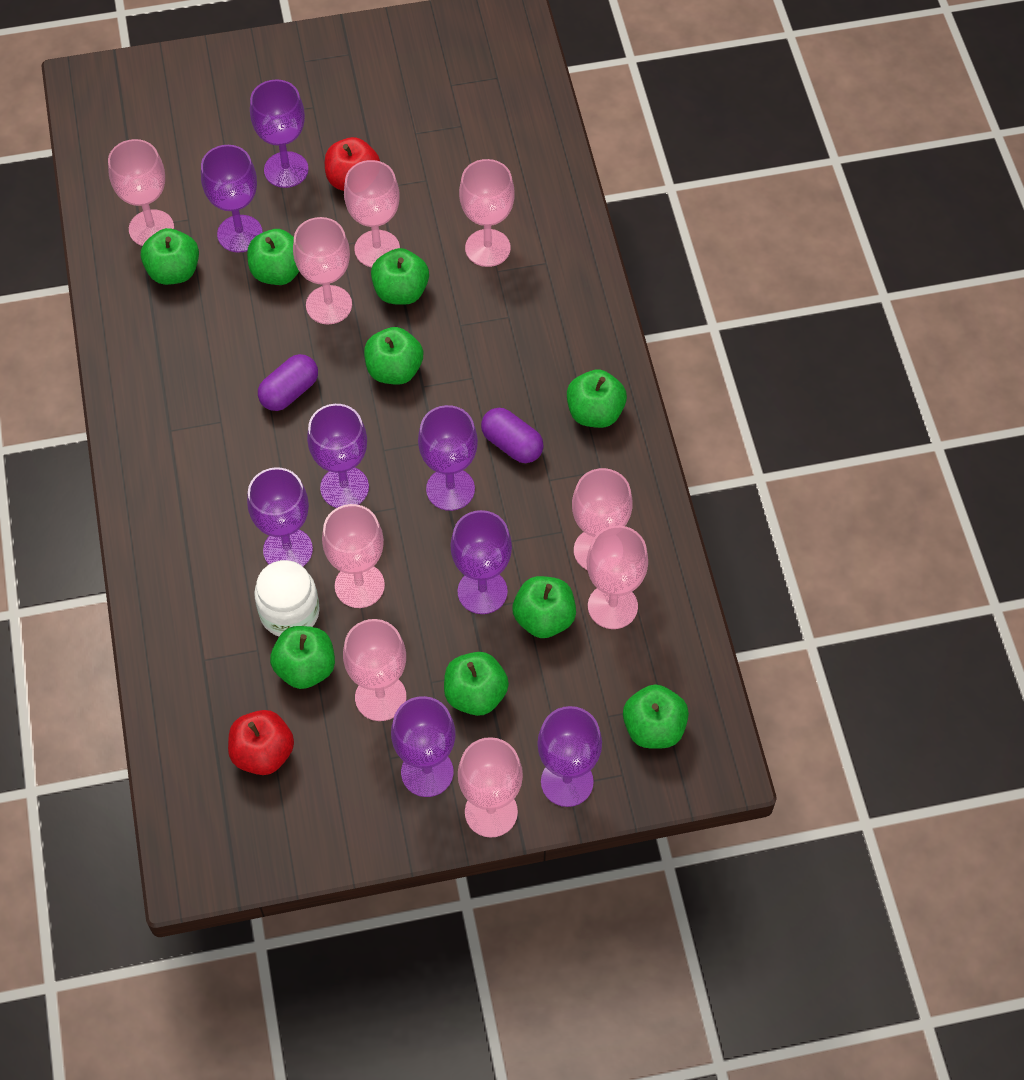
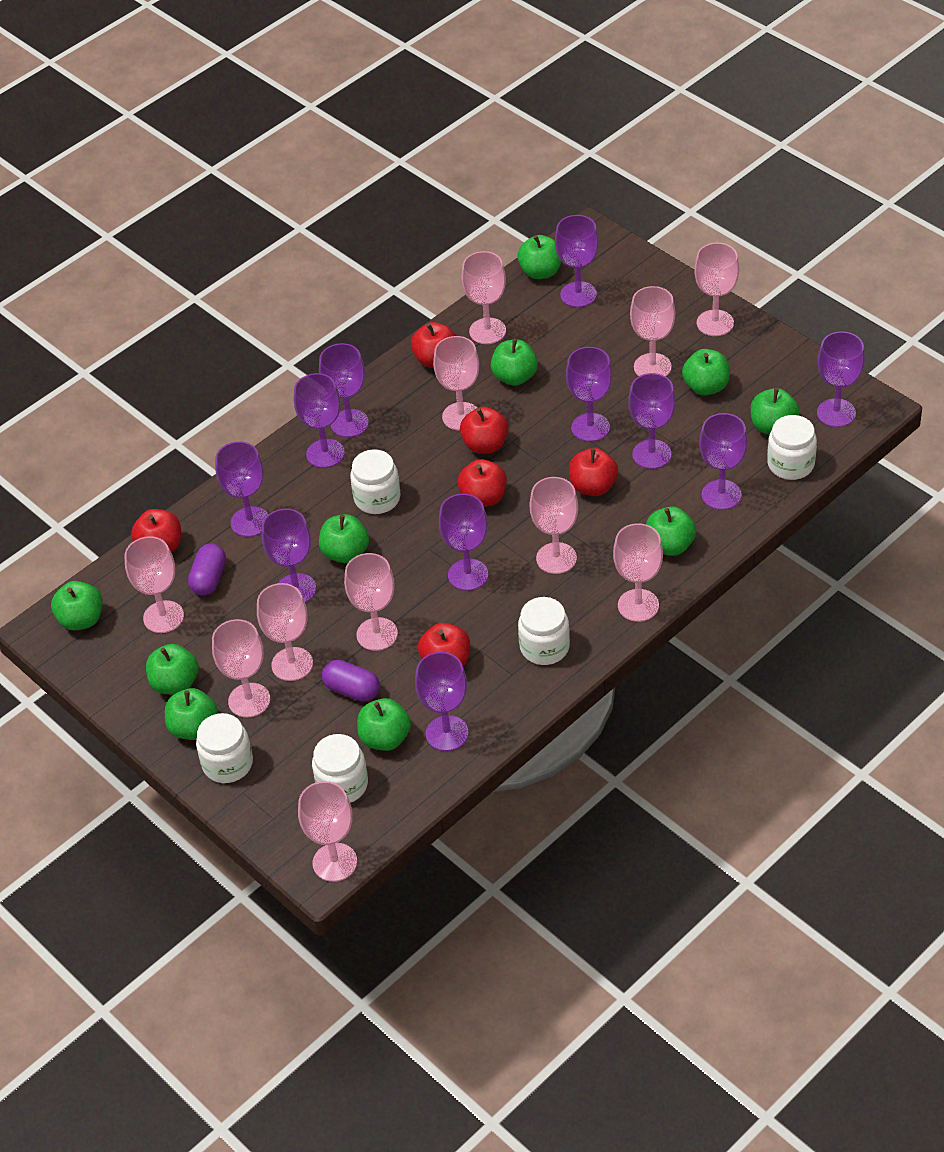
green apple: [141,228,199,285] [247,229,299,285] [270,626,335,689] [364,327,423,385] [371,248,429,305] [444,652,509,716] [513,576,576,638] [567,369,627,428] [623,684,689,749] = 9 -> [51,581,103,630] [146,644,199,694] [165,688,218,740] [319,514,369,563] [357,698,411,751] [491,339,538,386] [517,235,562,279] [646,506,696,556] [682,349,730,395] [751,388,799,435] = 10
pink goblet: [108,139,174,246] [293,217,352,324] [322,504,385,608] [343,619,406,721] [344,160,400,267] [458,737,523,837] [459,159,515,267] [572,468,633,570] [587,526,648,629] = 9 -> [124,536,184,633] [212,619,270,718] [257,583,313,681] [298,781,357,882] [344,553,398,651] [433,336,479,430] [462,251,506,344] [530,477,578,574] [613,523,663,622] [630,286,675,376] [694,243,739,336] = 11
purple goblet: [201,145,263,253] [247,467,313,567] [250,79,309,188] [307,404,369,508] [391,696,455,797] [418,405,478,511] [451,510,512,614] [537,706,602,807] = 8 -> [215,441,268,537] [262,508,316,603] [294,373,345,468] [319,343,369,438] [415,652,469,751] [439,494,488,591] [555,215,599,307] [566,347,612,442] [628,373,675,469] [699,413,748,510] [817,331,865,427] = 11
red apple: [228,710,294,775] [325,137,380,191] = 2 -> [131,509,181,552] [411,322,456,368] [418,623,470,667] [457,459,507,507] [460,407,508,454] [569,448,618,496] = 6
white jar: [254,560,320,636] = 1 -> [196,713,253,783] [312,734,368,803] [350,449,400,514] [518,597,570,665] [767,415,817,480] = 5

